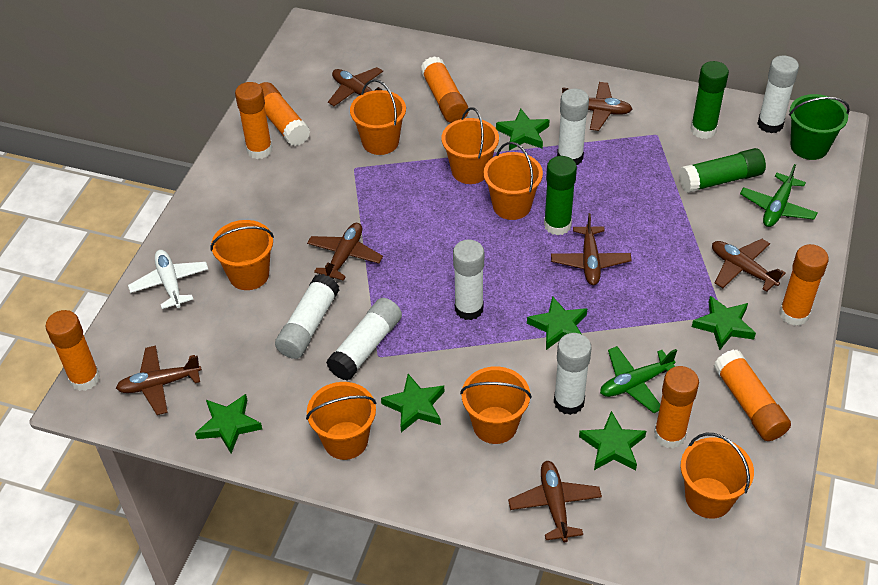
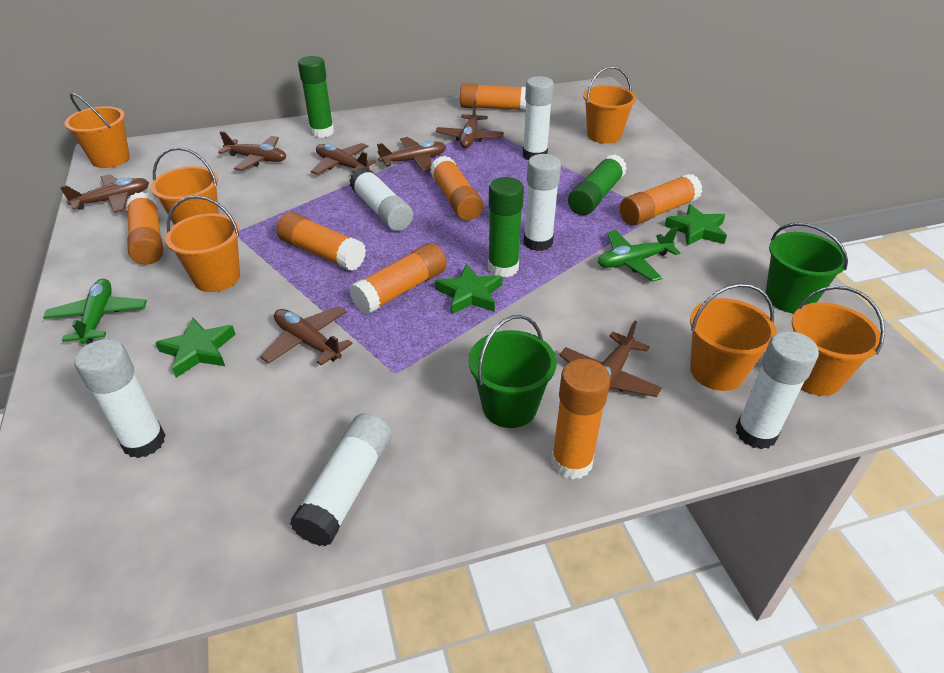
green bucket: [789,94,850,160] = 1 -> [468,315,556,428] [765,223,848,313] = 2
green star: [195,394,262,453] [381,374,444,432] [496,109,550,150] [527,296,587,350] [579,411,646,470] [692,296,756,350] = 6 -> [155,317,236,378] [435,264,503,314] [665,204,727,246] = 3
orange bucket: [210,220,274,290] [306,382,377,460] [350,79,406,155] [442,107,499,184] [460,366,532,444] [483,142,543,220] [680,433,754,519] = 7 -> [65,93,130,168] [151,147,219,225] [165,195,240,292] [583,66,636,144] [690,283,777,391] [792,286,885,396] = 6
white plane: [128,250,208,309] = 1 -> none = 0

